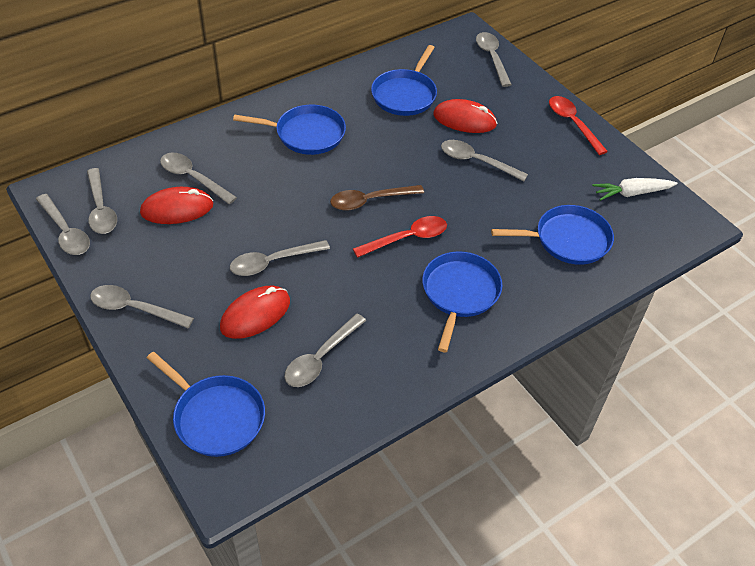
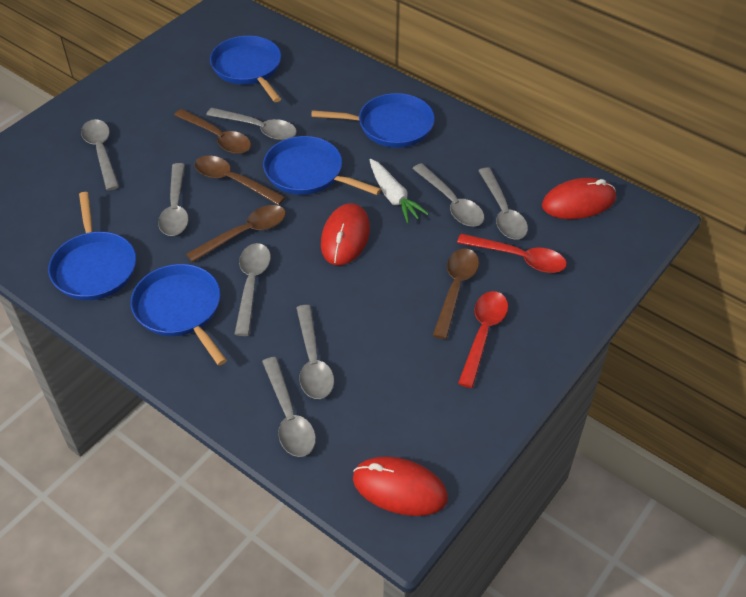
brown spoon: [330,185,424,211] = 1 -> [174,109,251,154] [186,205,286,262] [195,155,285,205] [432,248,479,339] = 4

